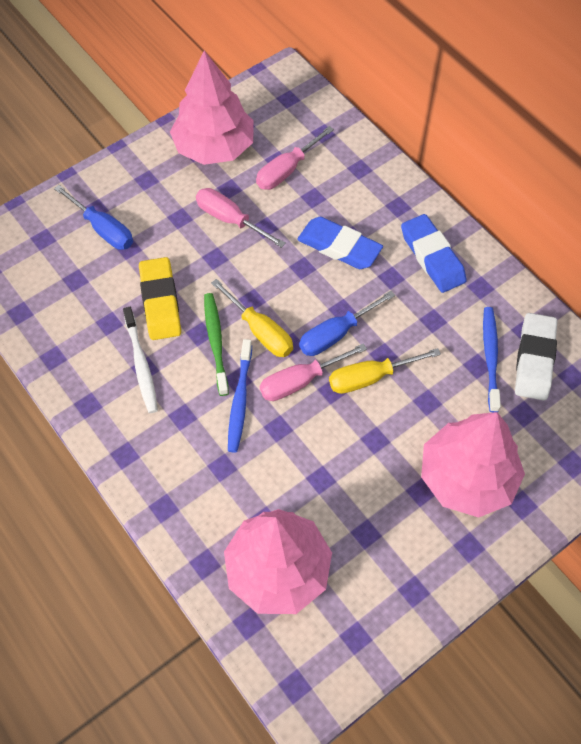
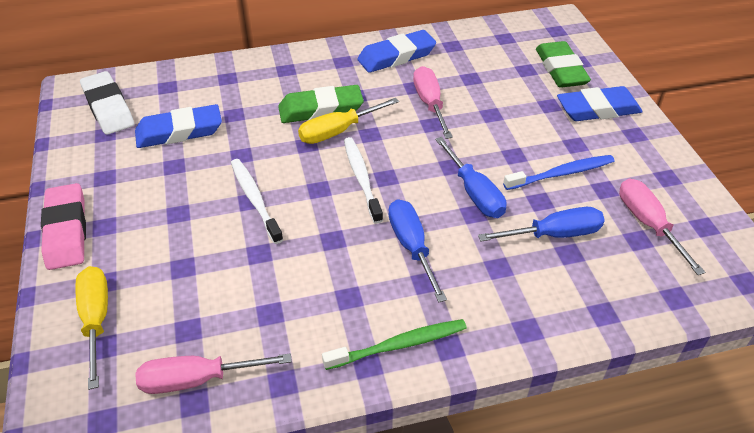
blue eraser: [297,217,383,269] [401,214,467,293] = 2 -> [135,104,222,148] [357,30,436,73] [557,86,643,121] = 3
blue screwdriver: [54,185,133,250] [299,291,395,356] = 2 -> [388,199,447,302] [435,137,506,218] [478,207,605,242] = 3
blue toothbrush: [228,339,252,453] [483,307,501,412] = 2 -> [503,155,615,190] = 1
green eraser: none = 0 -> [278,85,364,123] [536,41,591,88] = 2
pink eraser: none = 0 -> [41,183,86,270] = 1
pink tree: [170,50,254,165] [224,509,332,614] [421,412,525,517] = 3 -> none = 0
white toothbrush: [123,307,158,413] = 1 -> [231,159,283,244] [344,137,383,224] = 2
yellow eraser: [139,257,181,340] = 1 -> none = 0

